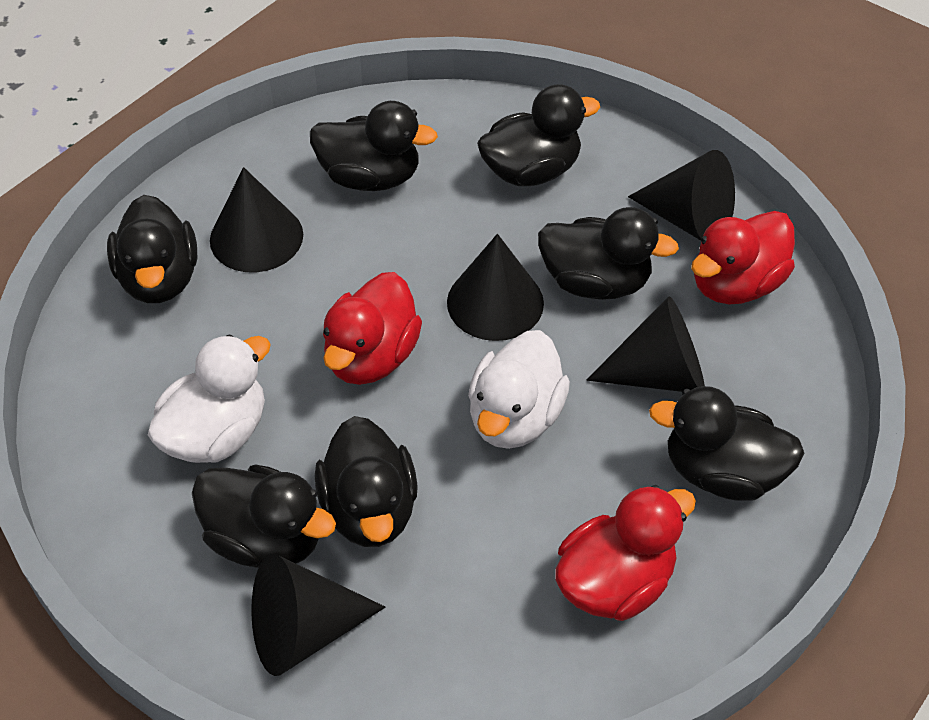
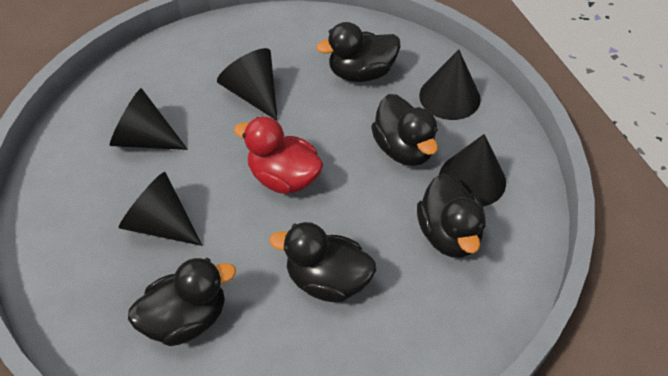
black duck: [107,195,197,303] [192,465,336,568] [310,101,438,191] [315,416,418,547] [477,84,600,186] [538,207,679,300] [649,386,804,501] = 7 -> [128,258,236,346] [269,222,376,302] [316,22,400,82] [371,94,438,166] [417,173,485,258] = 5
red duck: [323,272,422,385] [555,485,696,621] [691,211,795,304] = 3 -> [234,117,323,194] = 1
white duck: [148,334,271,463] [468,330,570,449] = 2 -> none = 0

